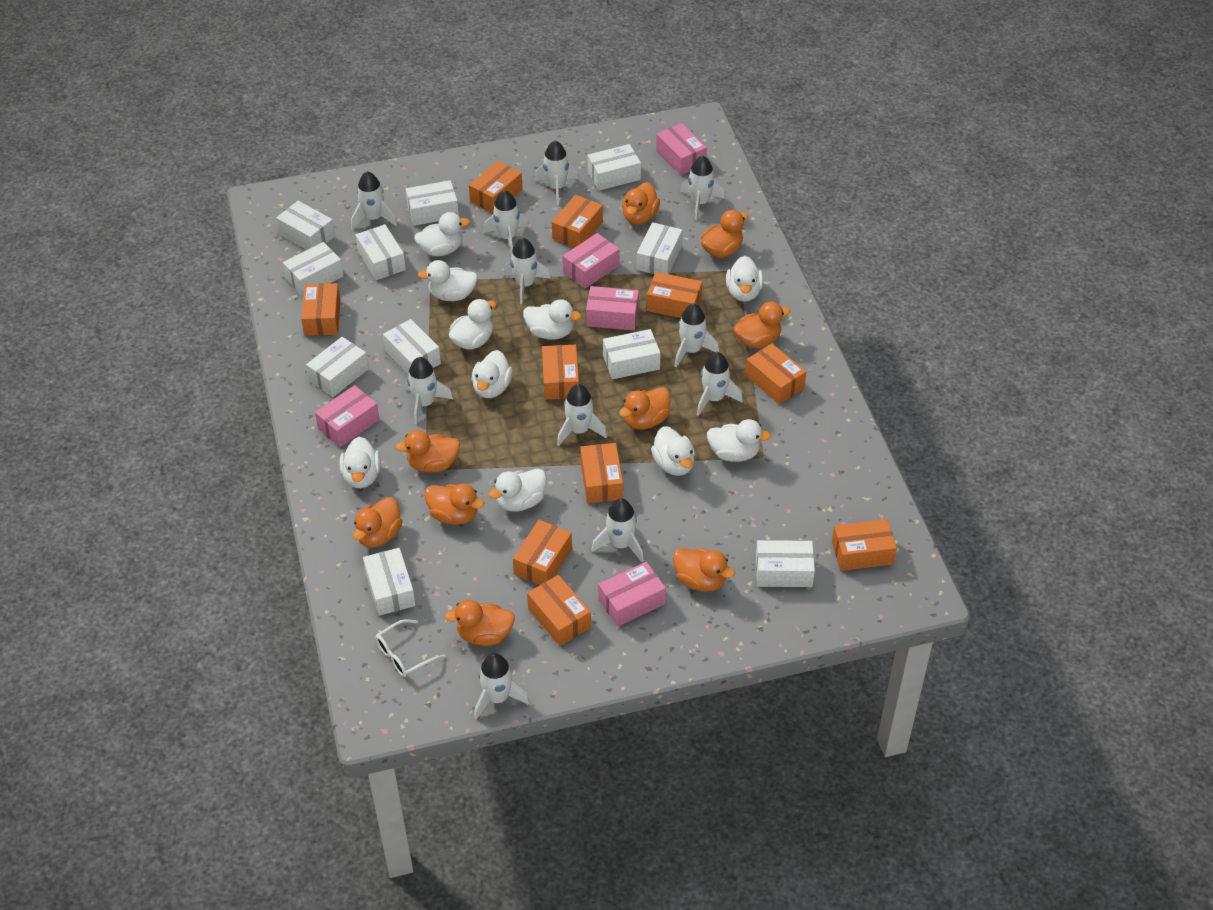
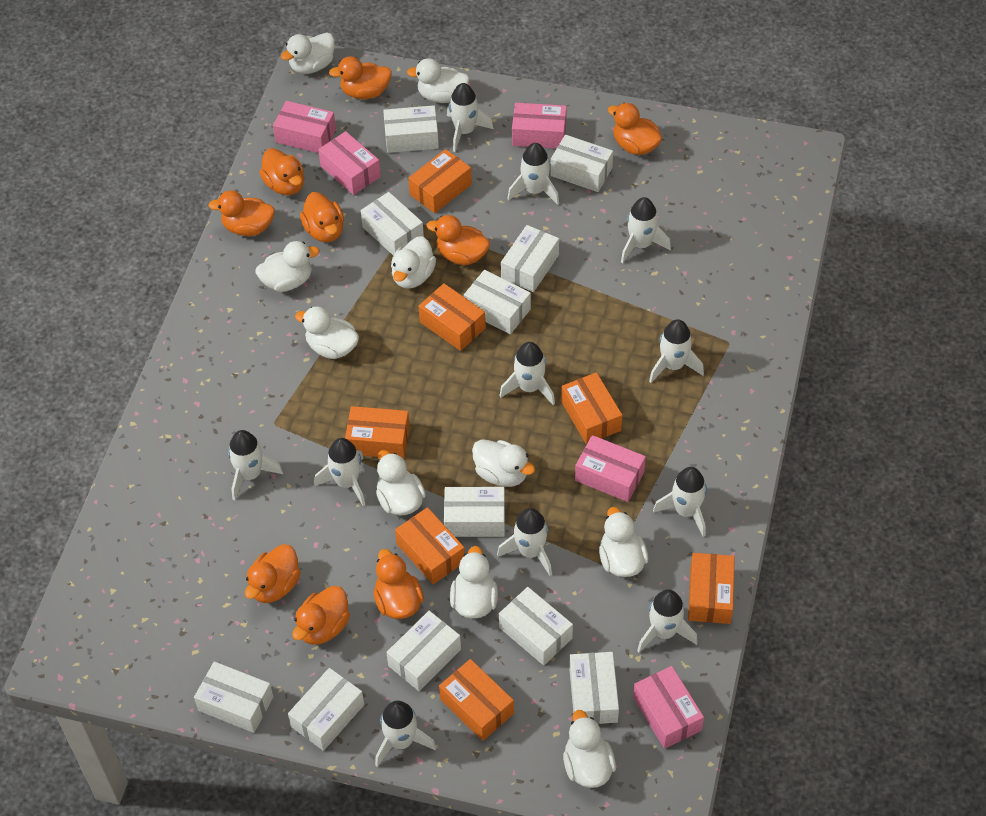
orange box: [301,283,341,336] [469,161,523,214] [513,520,572,585] [527,575,591,646] [542,345,579,400] [552,195,603,248] [580,443,623,503] [647,272,702,318] [745,343,806,404] [832,519,897,571] = 10 -> [345,406,410,459] [395,507,465,584] [408,149,472,213] [419,283,486,351] [439,659,514,741] [561,372,622,445] [688,553,735,624] = 7
white glasses: [376,619,446,677] = 1 -> none = 0

